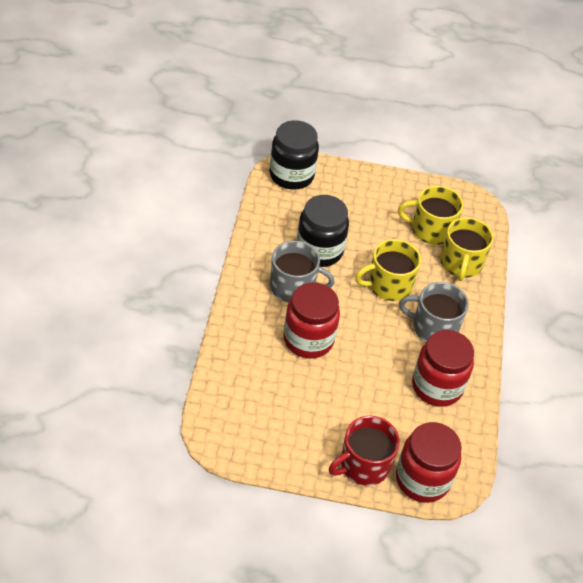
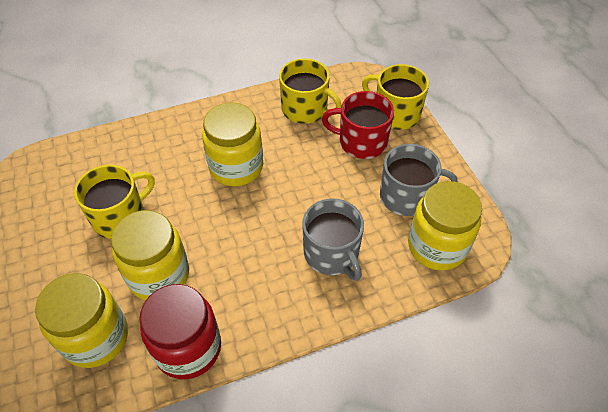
black jar: [270,120,319,190] [297,195,349,267] = 2 -> none = 0
red jar: [283,283,340,358] [396,422,462,503] [412,330,474,407] = 3 -> [139,284,221,379] = 1
yellow jar: none = 0 -> [35,273,128,368] [111,210,189,300] [202,102,263,187] [408,181,482,271] = 4

